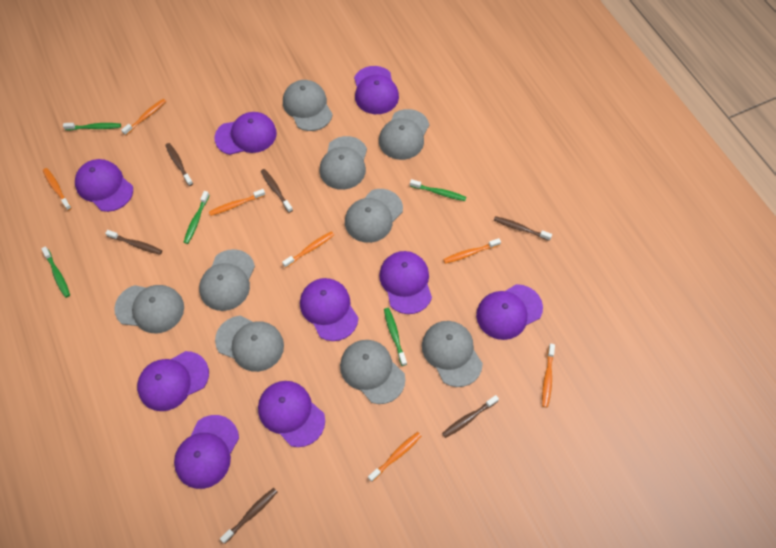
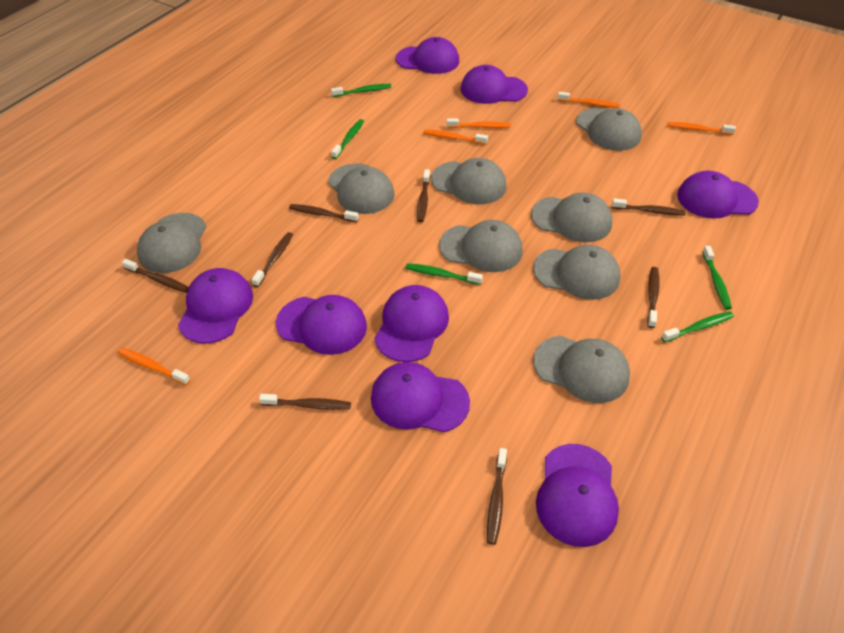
brown toothbrush: [105,230,162,255] [165,143,193,186] [220,488,277,543] [261,169,293,213] [442,395,499,438] [494,216,552,241] = 6 -> [122,259,189,293] [252,232,293,287] [259,394,351,410] [289,204,359,222] [417,169,430,222] [487,448,507,545] [612,198,686,216] [647,267,660,328] = 8
grey cap: [114,285,184,333] [199,249,255,311] [215,316,284,372] [283,80,333,131] [319,136,367,190] [340,340,406,404] [345,189,403,243] [379,109,429,160] [422,321,483,387] = 9 -> [137,213,207,273] [328,163,395,214] [431,158,507,204] [439,220,523,272] [531,192,612,242] [533,245,621,300] [533,336,630,403] [576,108,642,151] = 8
orange toothbrush: [43,168,72,211] [121,99,166,136] [209,189,265,216] [282,231,334,268] [368,432,421,482] [443,238,501,264] [542,344,555,407] = 7 -> [117,348,191,385] [424,129,488,145] [447,118,511,128] [557,92,620,108] [667,122,736,135] = 5
purple cap: [75,159,133,212] [137,351,209,411] [174,415,239,489] [215,112,277,155] [258,381,325,447] [300,278,358,341] [354,66,399,114] [379,251,432,314] [476,284,543,340] = 9 -> [178,268,253,344] [276,295,367,355] [371,362,470,432] [374,285,449,362] [396,37,459,74] [461,65,528,104] [536,444,619,547] [677,171,759,219] = 8

